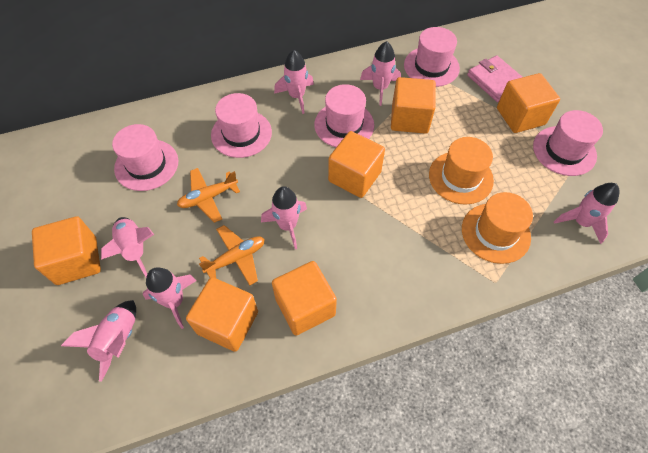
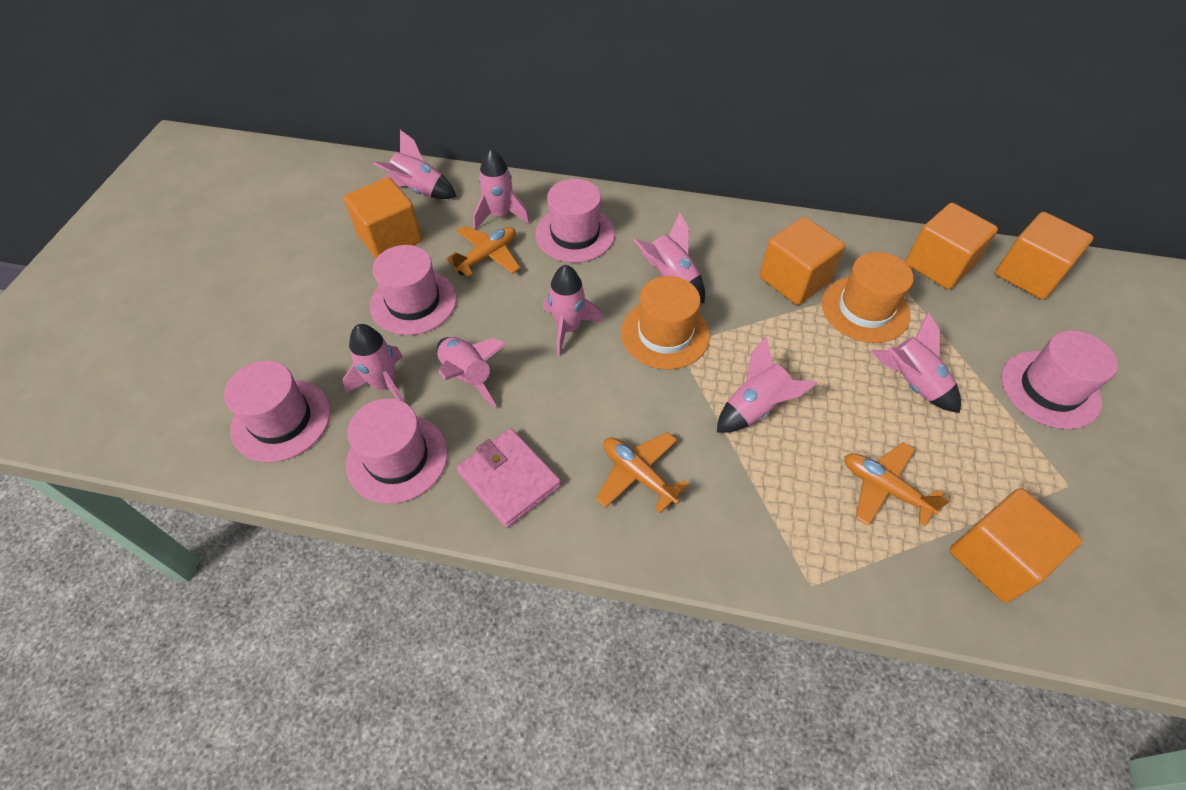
orange cube: [32,216,101,285] [186,277,258,352] [272,261,337,336] [328,131,385,198] [391,77,436,134] [497,73,560,133] = 6 -> [344,177,422,258] [759,217,845,305] [905,203,998,290] [950,488,1082,603] [995,212,1094,299] = 5
orange plane: [177,168,240,223] [199,225,265,286] = 2 -> [446,226,520,277] [596,432,689,514] [844,442,950,526] = 3
pink rocket: [61,300,136,382] [101,217,154,277] [143,267,197,329] [261,186,307,249] [274,50,314,114] [360,41,401,106] [554,183,620,244] = 7 -> [343,324,404,402] [373,130,456,199] [437,337,506,408] [473,148,530,230] [543,265,603,356] [634,213,705,303] [717,336,818,433] [871,312,961,413] = 8

